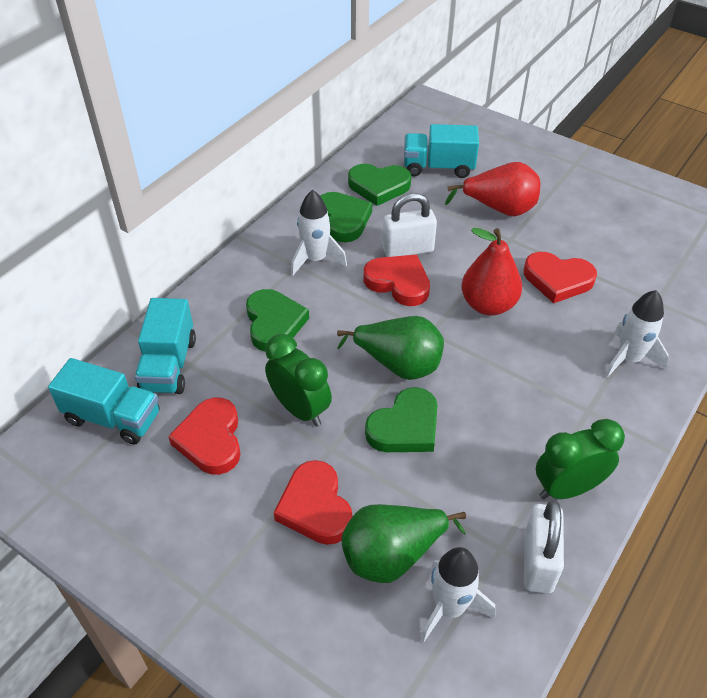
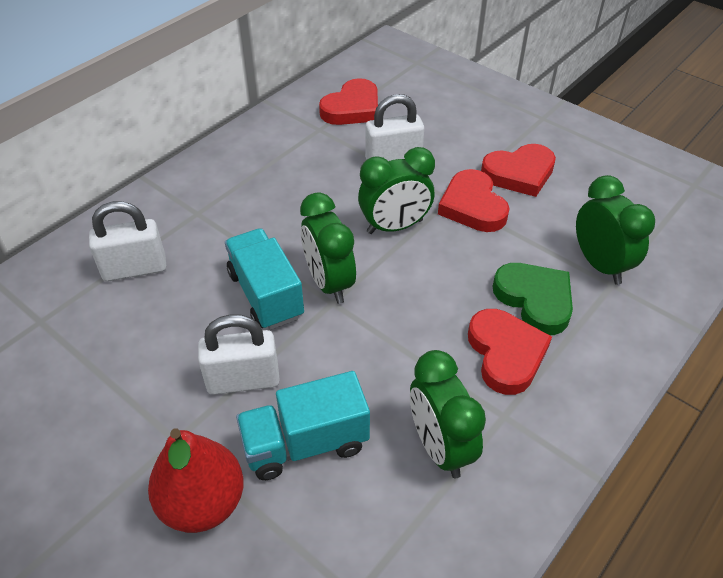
green clock: [265,334,332,427] [536,419,625,499] = 2 -> [300,192,356,304] [358,147,435,234] [410,350,486,478] [576,175,655,285] = 4
green heart: [246,289,309,351] [321,192,372,242] [348,164,411,206] [365,387,437,452] = 4 -> [493,263,573,335] = 1
green pear: [337,316,444,380] [341,504,466,583] = 2 -> none = 0
red pear: [445,162,540,216] [461,228,522,316] = 2 -> [148,428,244,533] = 1
turquoise truck: [48,358,159,444] [135,298,196,394] [404,124,479,178] = 3 -> [225,228,304,330] [236,371,370,480] = 2
white padlock: [382,193,437,257] [524,500,564,594] = 2 -> [89,201,166,281] [198,314,280,395] [365,94,424,161] = 3
white rocket: [291,190,347,276] [420,547,495,643] [605,290,669,378] = 3 -> none = 0

